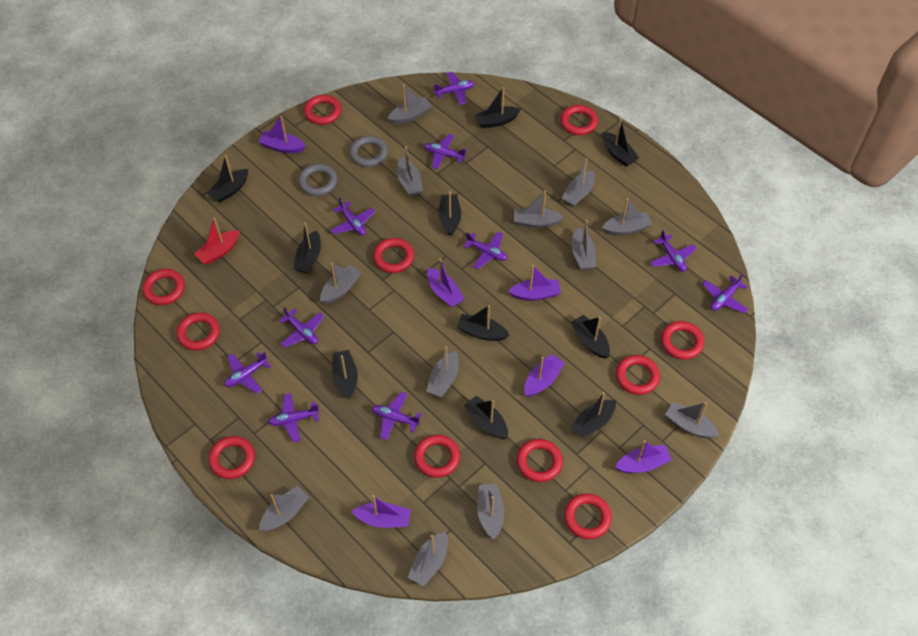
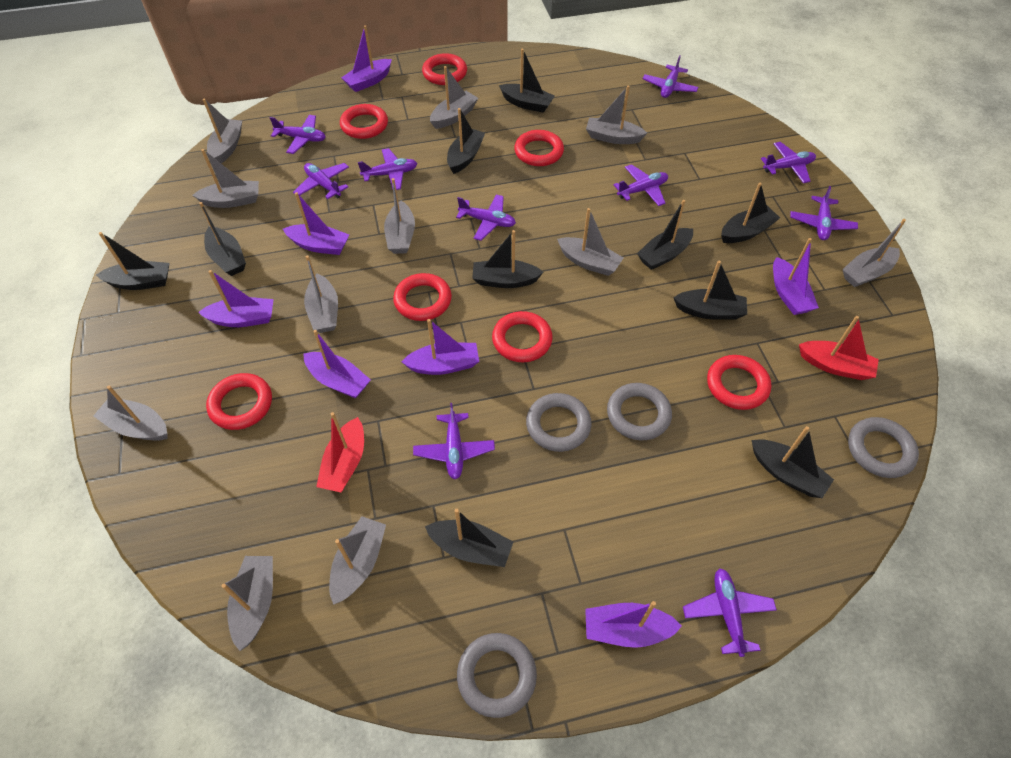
grey boat: [259,486,309,531] [320,263,362,304] [388,84,432,124] [397,146,423,196] [408,532,448,587] [426,346,459,397] [477,484,504,539] [514,191,563,228] [561,158,595,207] [572,219,596,270] [602,198,652,235] [665,402,719,438] = 12 -> [93,386,167,441] [193,149,259,208] [203,98,242,163] [221,556,273,651] [304,255,338,333] [329,516,386,605] [384,178,415,254] [430,66,478,129] [557,208,623,276] [586,85,647,144] [842,219,906,287] = 11
grey ring: [298,164,337,196] [349,136,388,167] = 2 -> [457,633,537,718] [526,393,592,452] [607,383,672,440] [848,417,919,478] = 4
purple boat: [258,115,305,153] [351,495,411,528] [427,258,464,308] [508,265,561,301] [524,354,565,397] [615,440,672,473] = 6 -> [198,270,274,327] [283,192,349,255] [303,330,371,399] [341,25,392,92] [402,319,479,375] [585,601,682,648] [773,238,819,315] = 7
red boat: [194,217,239,265] = 1 -> [316,412,364,492] [799,316,879,380] = 2
red ring: [142,269,185,305] [176,312,220,351] [208,436,255,479] [304,95,341,125] [373,238,414,273] [414,435,460,478] [516,439,563,482] [560,105,598,135] [564,493,612,539] [616,355,660,395] [661,321,704,360] = 11 -> [206,373,272,430] [340,104,388,139] [393,273,452,321] [422,53,467,85] [492,311,553,362] [514,130,564,166] [707,355,771,410] = 7

